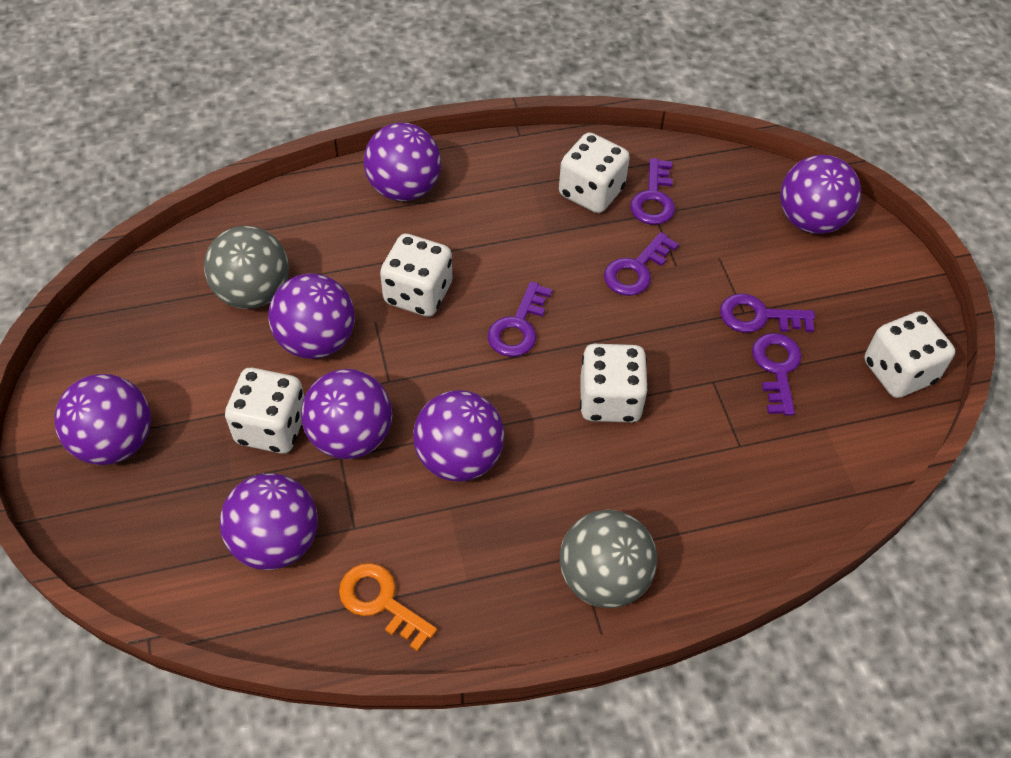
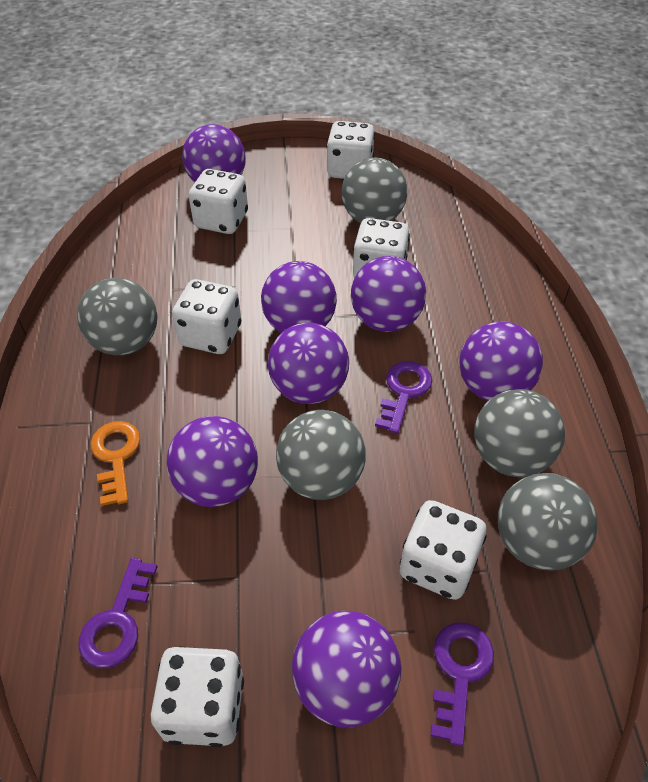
grey ball: [204,226,289,309] [560,510,657,608] = 2 -> [77,278,158,355] [276,410,366,500] [342,158,407,223] [474,389,565,477] [498,473,598,571] = 5
purple key: [488,281,552,357] [604,232,679,296] [630,158,675,225] [720,293,815,333] [752,333,802,416] = 5 -> [78,558,158,668] [375,361,432,434] [430,622,494,746] = 3
white dice: [225,367,304,454] [380,234,452,317] [559,132,630,213] [580,344,648,423] [864,311,955,398] = 5 -> [151,646,244,747] [172,279,241,354] [189,169,248,234] [326,121,375,179] [353,218,410,278] [400,500,487,600] = 6

